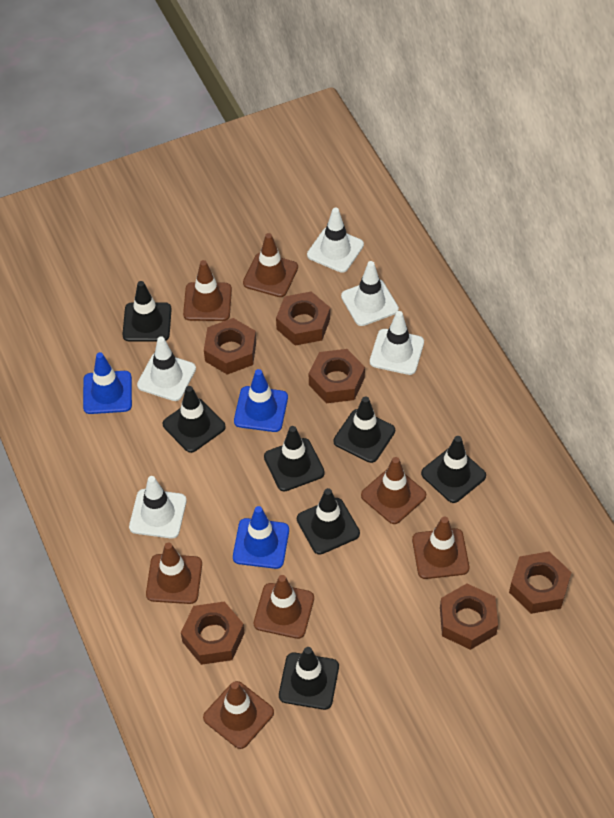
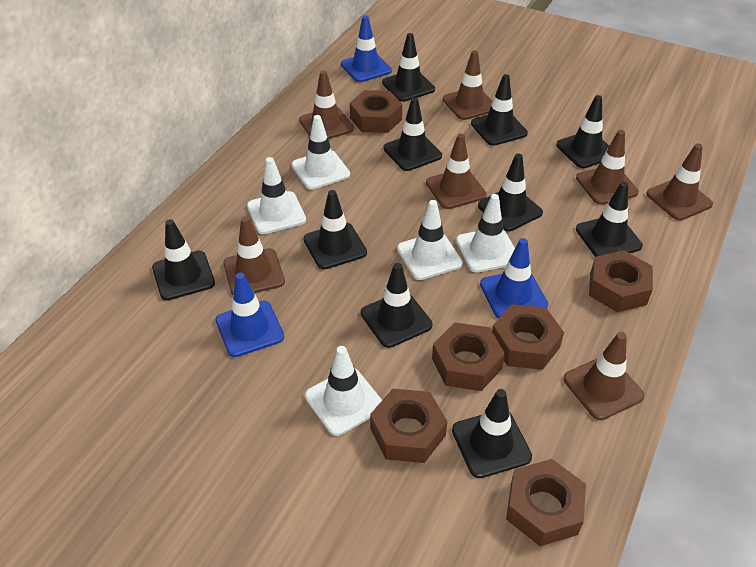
black traffic cone: [122,281,172,342] [163,386,226,453] [264,426,325,492] [279,647,339,710] [297,488,360,555] [334,396,395,463] [421,436,486,503] = 7 -> [152,219,215,300] [303,190,367,270] [361,263,433,348] [382,33,435,102] [383,97,442,171] [452,389,532,478] [471,74,528,146] [478,154,543,232] [556,95,609,168] [576,181,643,257] = 10

